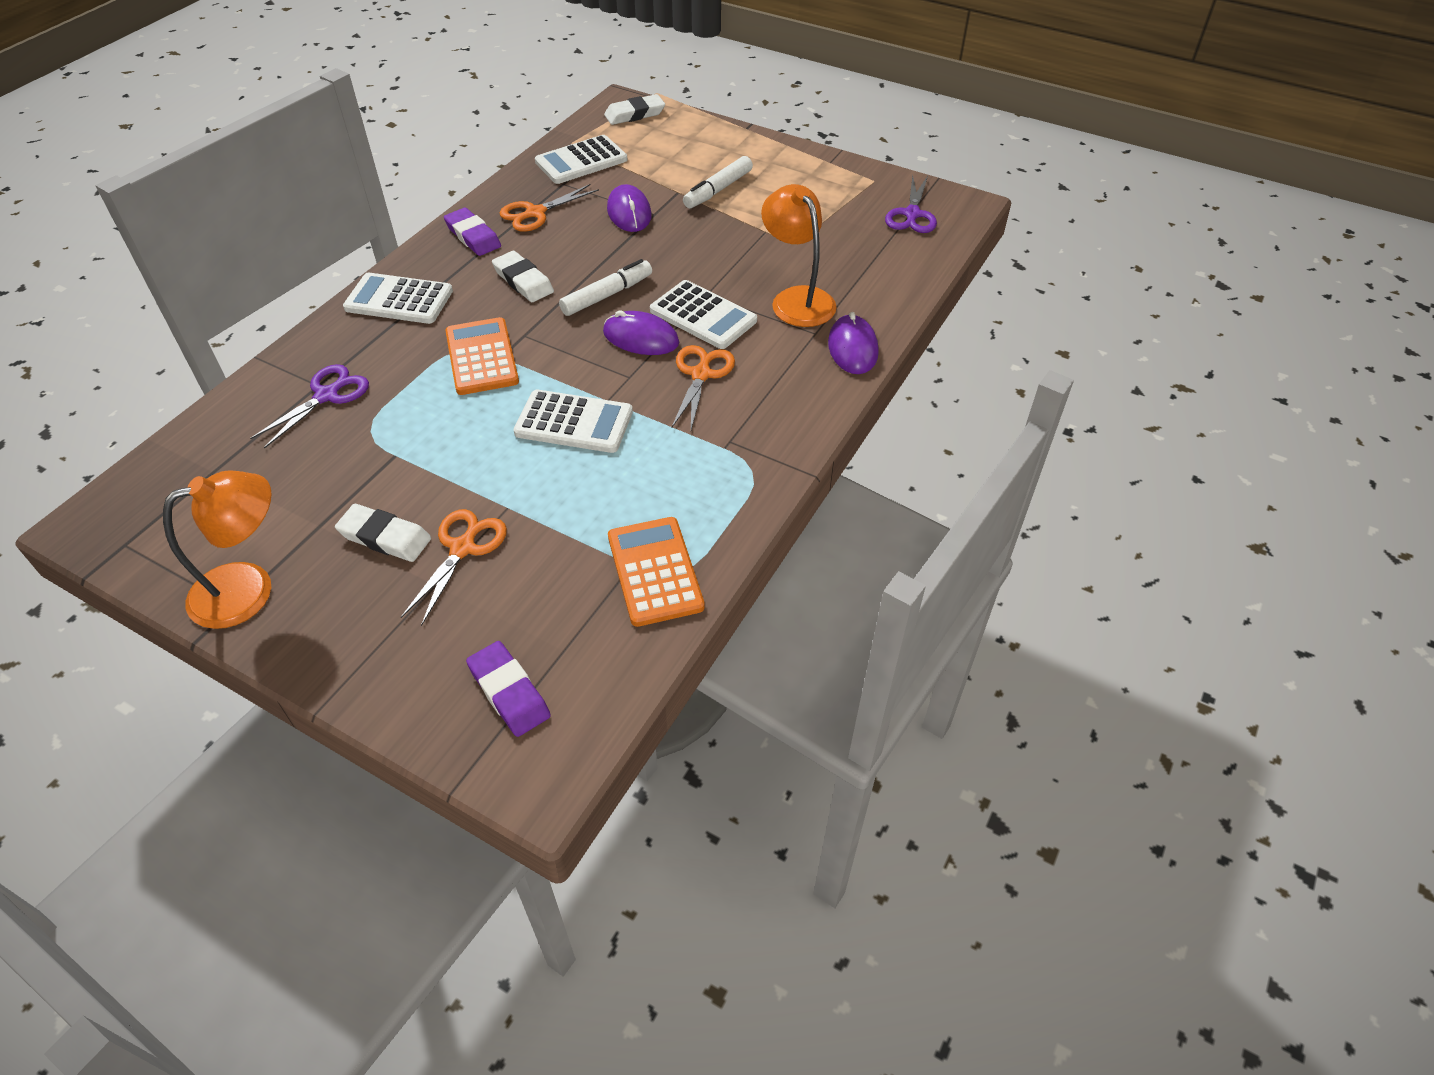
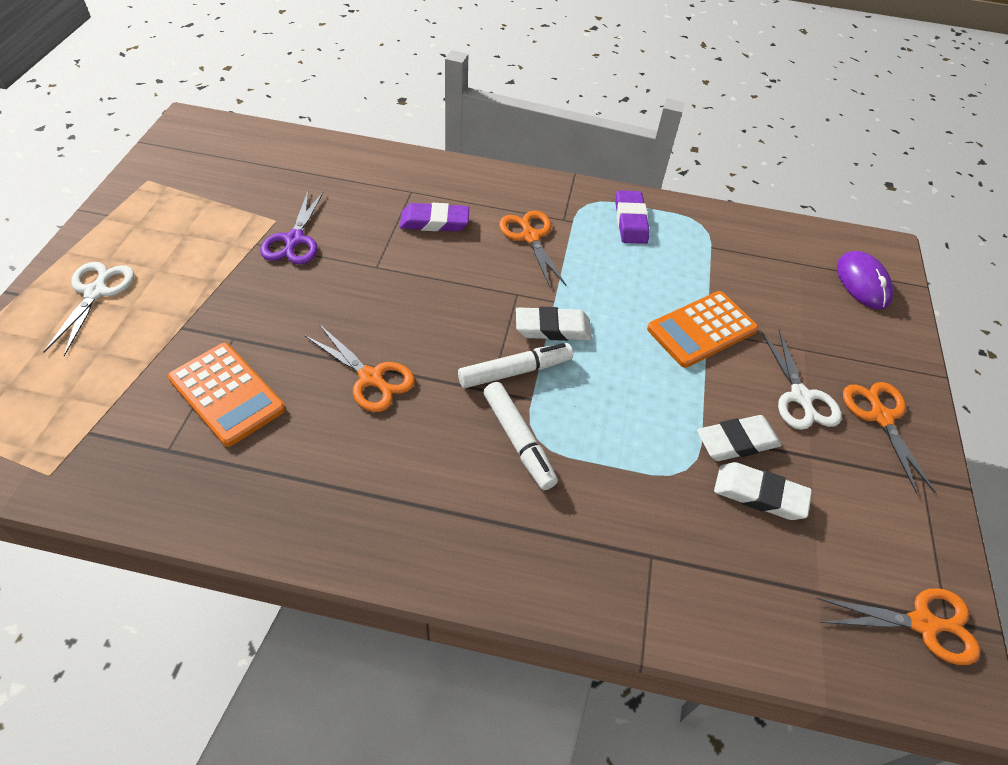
orange lamp: [163,471,272,629] [761,184,837,327] = 2 -> none = 0
orange scissors: [401,509,507,626] [500,184,599,232] [671,345,735,430] = 3 -> [305,324,415,412] [499,211,566,287] [816,588,980,665] [843,382,935,494] = 4
purple mouse: [603,311,679,355] [607,184,652,232] [828,312,879,374] = 3 -> [837,251,893,309] = 1
purple scissors: [250,364,369,449] [885,175,937,233] = 2 -> [260,190,324,265] = 1
white calculator: [343,273,453,324] [514,389,633,453] [535,135,628,184] [650,280,757,349] = 4 -> none = 0
white scissors: none = 0 -> [43,262,134,356] [761,329,842,430] = 2

